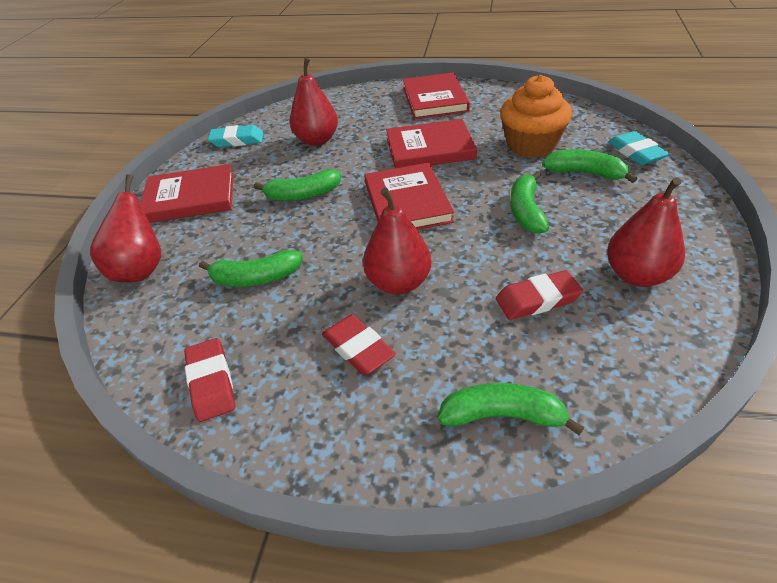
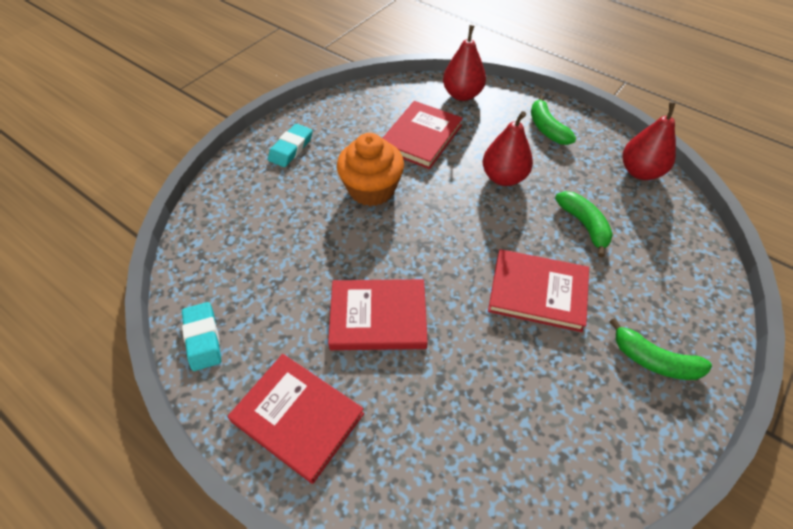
green banana: [199,250,303,287] [254,169,341,201] [438,383,584,435] [510,171,549,234] [542,149,638,183] = 5 -> [531,95,576,145] [555,191,613,257] [609,318,712,380] = 3
red eraser: [184,338,235,422] [322,314,396,375] [496,270,583,320] = 3 -> none = 0
red pear: [90,174,161,282] [289,58,338,146] [363,188,431,295] [607,177,685,287] = 4 -> [443,25,486,101] [483,111,533,186] [623,102,676,180] = 3

